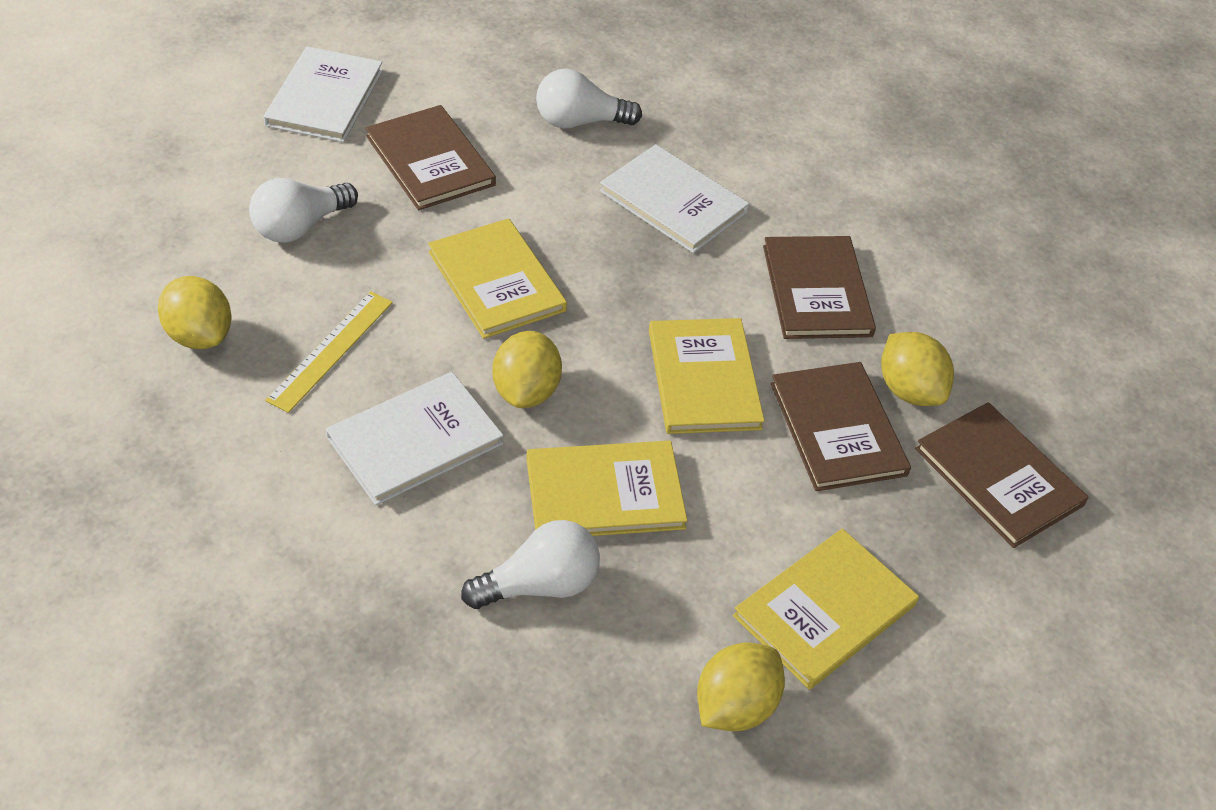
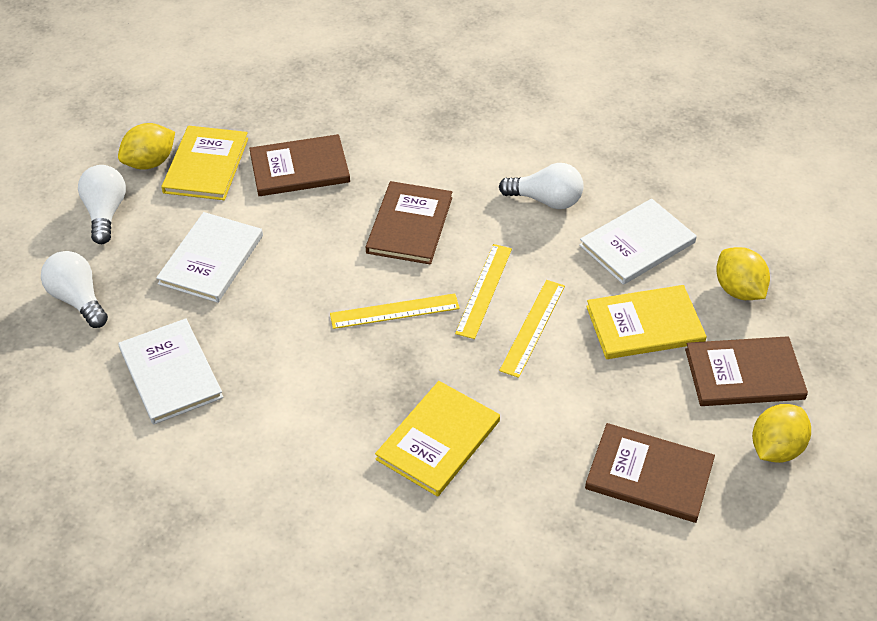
yellow book: [428,218,567,339] [526,441,688,536] [649,318,765,434] [733,528,919,690] = 4 -> [161,126,248,200] [375,381,500,497] [586,285,707,359] = 3
yellow lemon: [158,276,232,349] [492,331,562,408] [697,642,785,731] [881,332,954,406] = 4 -> [118,123,175,170] [716,247,770,300] [752,404,811,463] = 3
yellow ruler: [265,291,393,413] = 1 -> [330,293,460,329] [455,244,512,339] [499,280,565,378] = 3

